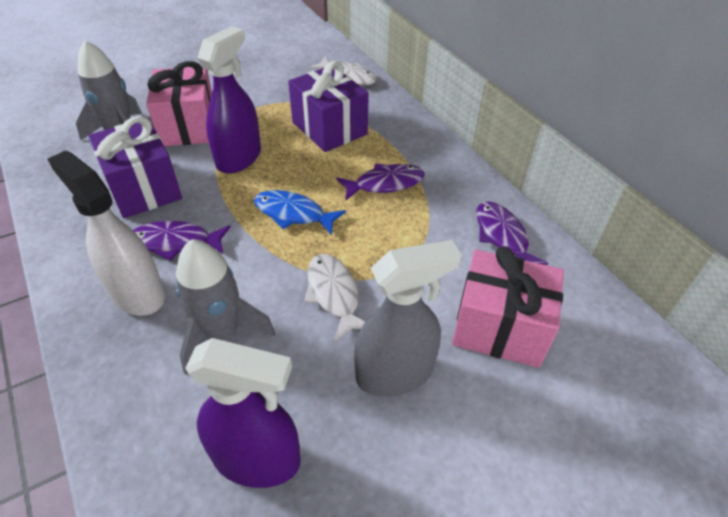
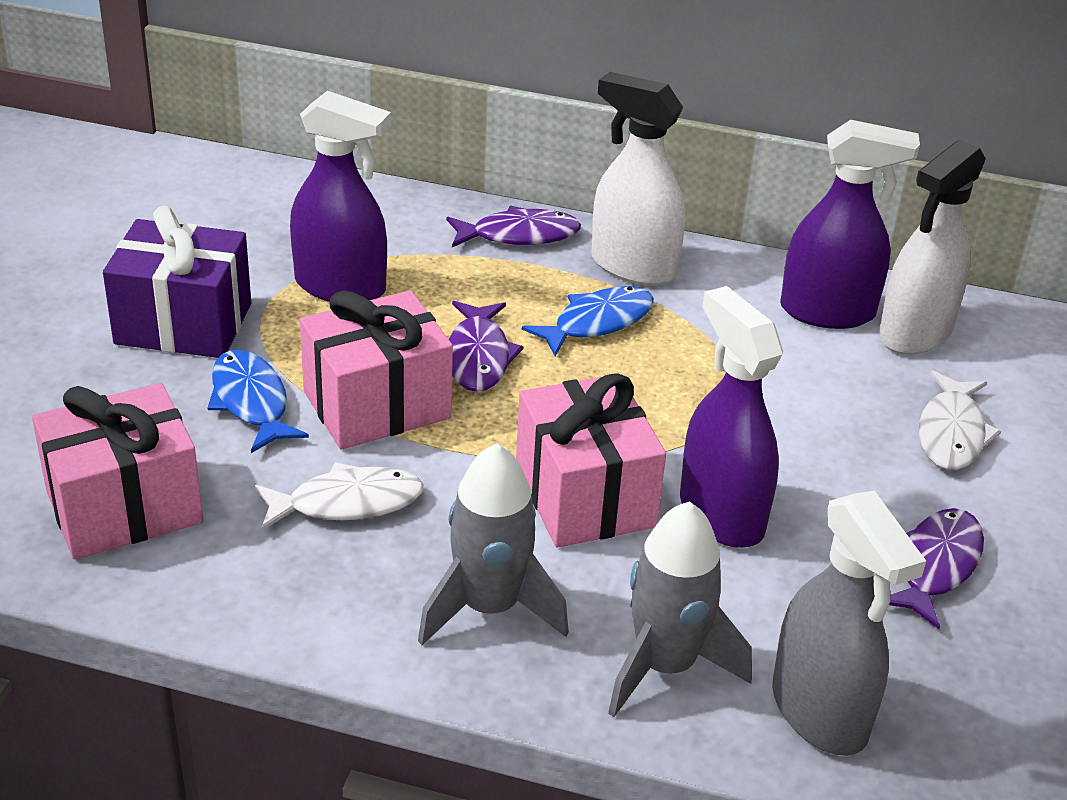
blue fish: [254,190,346,235] = 1 -> [207,350,309,453] [522,286,654,356] = 2
pink gift: [146,61,212,146] [452,246,564,368] = 2 -> [32,383,203,560] [300,290,453,449] [516,373,666,547] = 3
purple gift: [89,116,182,218] [288,61,369,152] = 2 -> [103,206,251,358] = 1
purple spray bottle: [185,338,301,488] [197,26,261,173] = 2 -> [290,91,391,302] [680,286,783,548] [780,120,920,329] = 3
white spray bottle: [48,150,165,316] = 1 -> [591,72,685,286] [879,140,986,355] = 2

